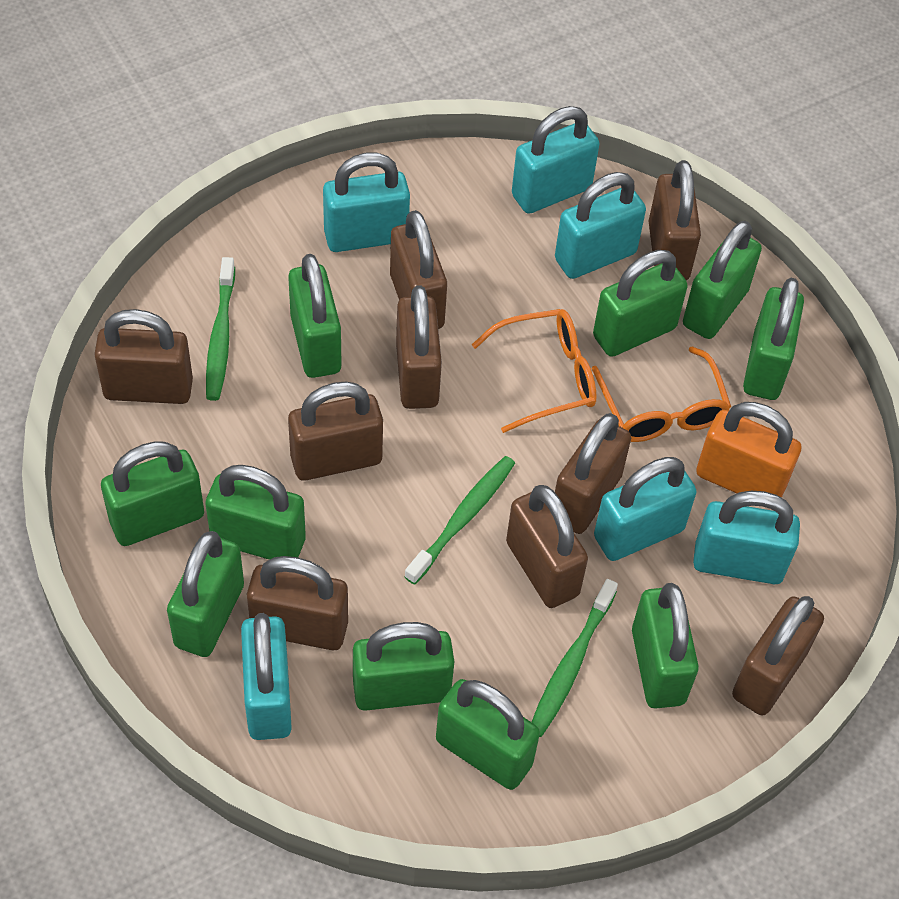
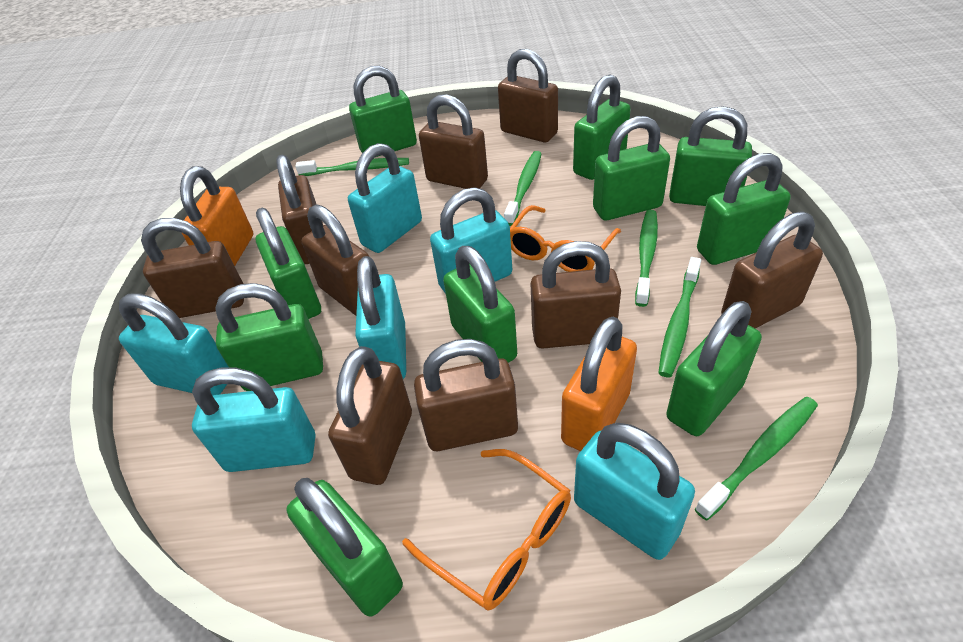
green toothbrush: [206,257,235,401] [404,456,515,585] [532,579,618,737] = 3 -> [295,158,409,176] [504,151,542,226] [635,210,658,307] [658,257,701,377] [695,397,818,520] = 5
orange padlock: [696,402,801,498] = 1 -> [180,166,253,266] [561,317,637,451] = 2

